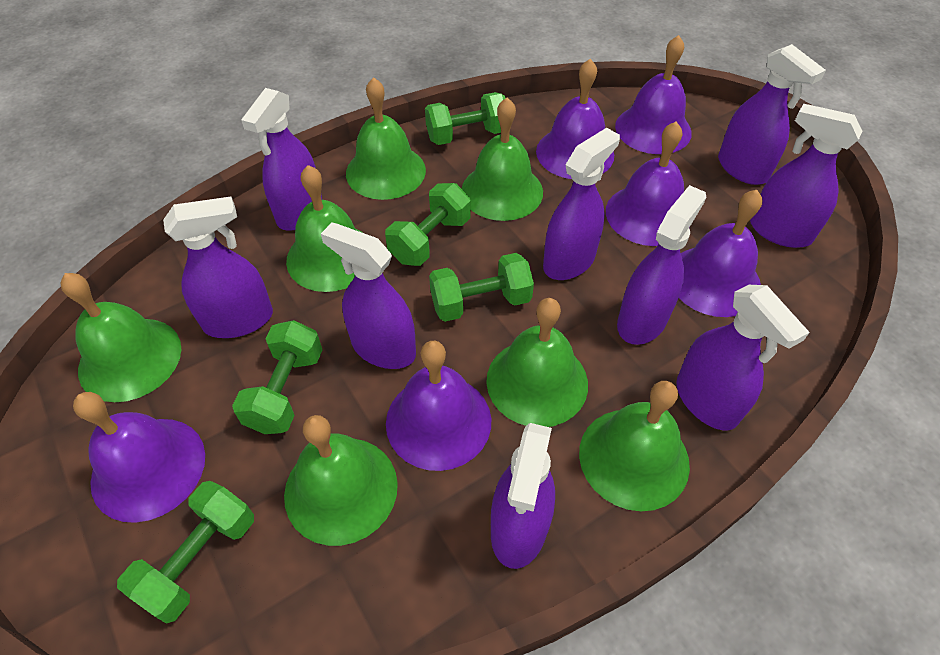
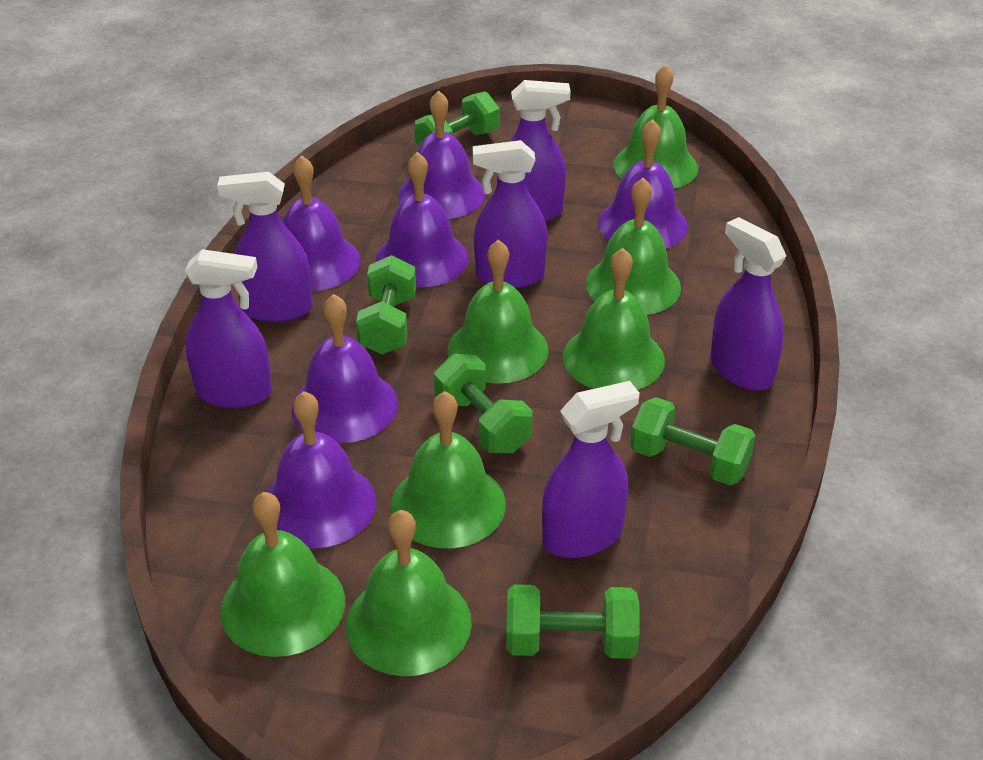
purple spray bottle: [163,197,273,338] [241,88,322,231] [321,223,416,369] [491,423,555,569] [543,128,620,280] [617,185,706,345] [676,285,810,430] [718,44,826,185] [750,104,862,248] = 9 -> [185,249,272,408] [217,172,313,322] [473,140,547,288] [497,80,571,222] [542,381,640,558] [710,217,786,390] = 6

